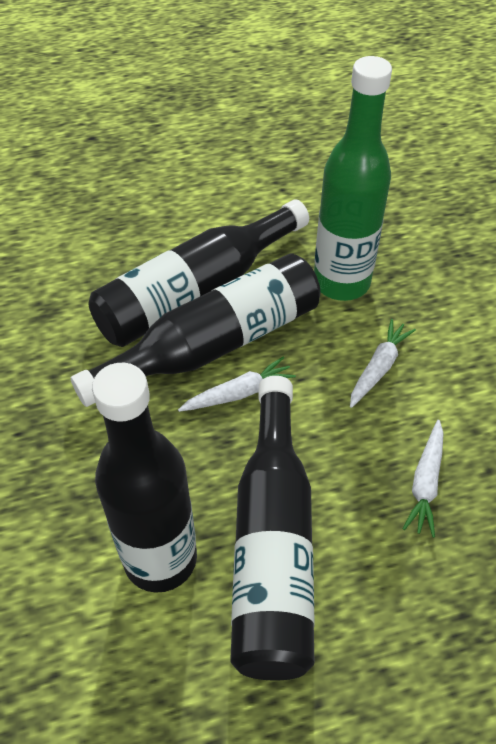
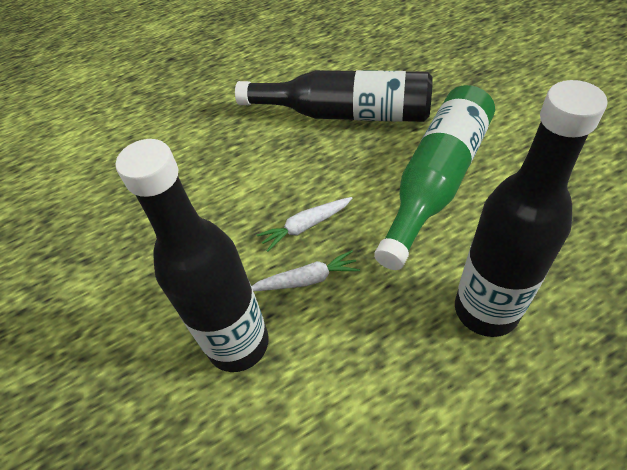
black bottle: [71,253,320,407] [88,199,309,347] [92,363,197,592] [230,376,315,681] = 4 -> [116,139,269,372] [235,70,433,122] [455,80,607,337] = 3
white carrot: [178,357,296,412] [350,319,416,408] [403,420,443,538] = 3 -> [252,250,360,291] [257,197,352,252] = 2

